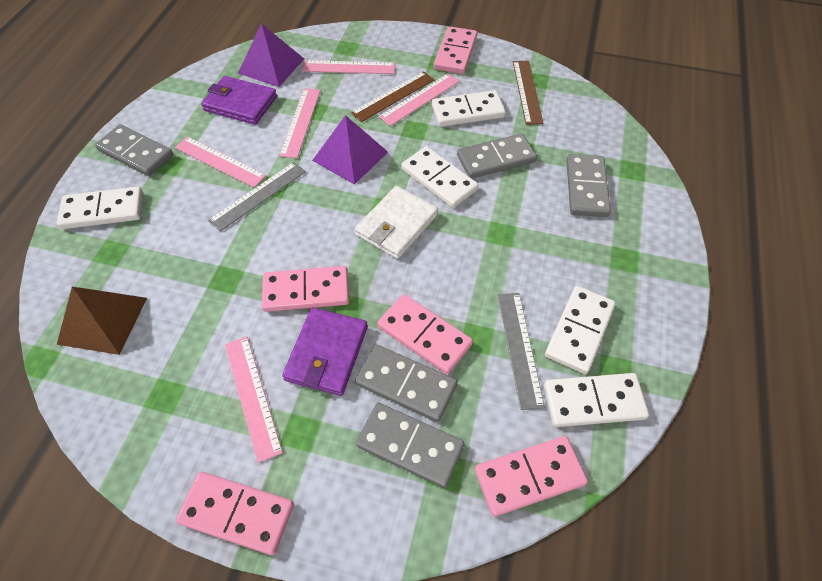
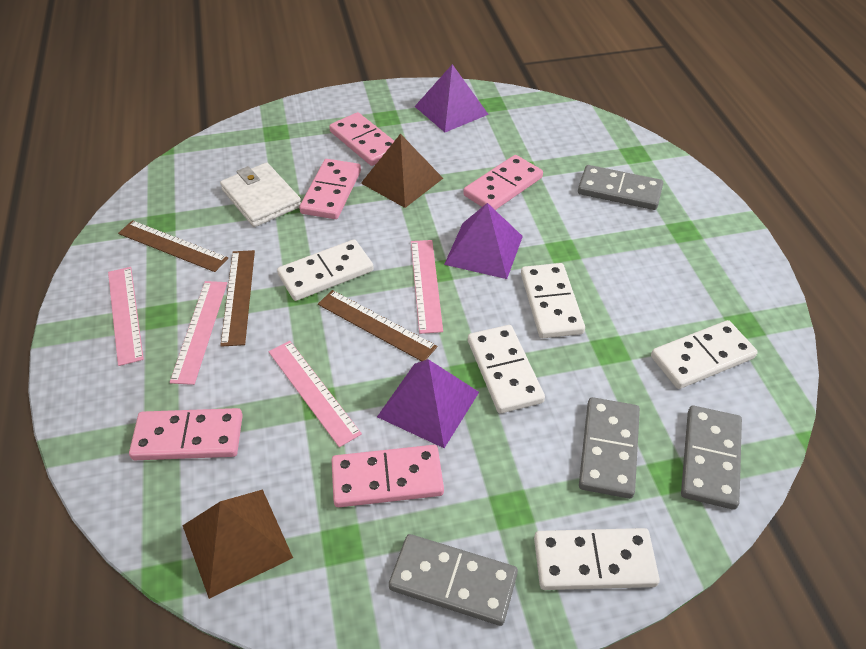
brown pyramid: [57,287,147,355] = 1 -> [182,489,293,599] [361,134,443,208] = 2
brown ruler: [351,71,434,122] [513,61,544,125] = 2 -> [118,220,228,272] [220,250,255,347] [318,290,437,361] = 3
grey domino: [95,124,173,176] [355,345,457,422] [356,403,465,488] [457,134,537,179] [566,154,611,217] = 5 -> [389,534,518,626] [578,165,663,210] [579,397,640,499] [681,406,742,509] = 4
grey ruler: [208,162,306,232] [498,293,545,410] = 2 -> none = 0
pink ruler: [175,136,266,188] [225,337,283,463] [279,88,321,158] [302,60,395,74] [379,73,460,126] = 5 -> [108,267,144,366] [170,281,227,385] [269,341,362,447] [411,240,443,334] = 4
purple pyramid: [238,23,304,87] [312,115,388,185] = 2 -> [377,359,479,448] [414,64,489,132] [444,203,523,279] = 3
purple wallet: [201,76,277,125] [282,308,368,396] = 2 -> none = 0

